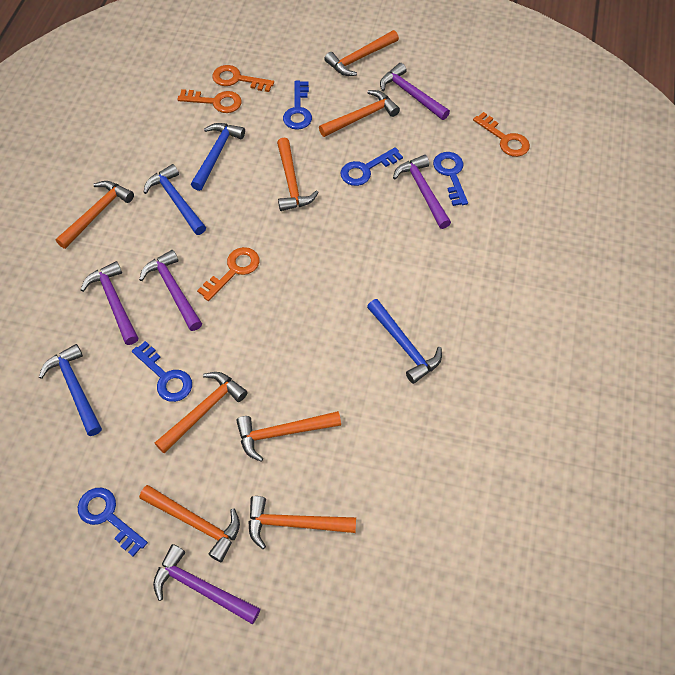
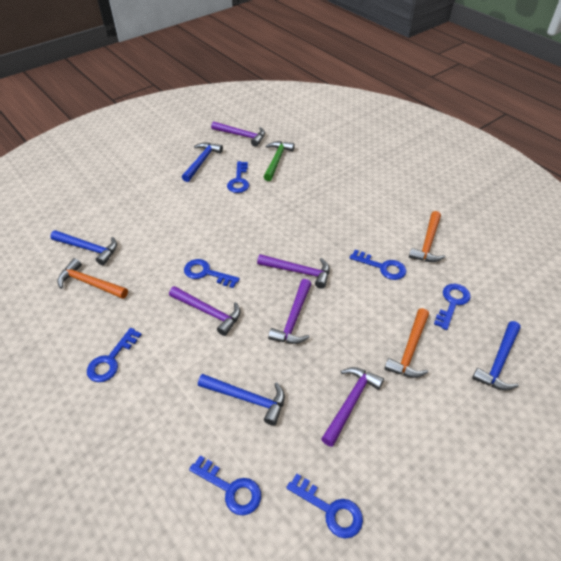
blue key: [78,488,148,557] [132,341,192,402] [283,81,312,130] [340,147,403,186] [433,152,468,206] = 5 -> [87,328,142,382] [184,259,240,288] [189,456,261,515] [227,161,249,193] [286,473,363,539] [350,250,406,280] [434,284,471,330] = 7
green hammer: none = 0 -> [264,141,295,181] = 1
orange hammer: [56,181,134,249] [139,485,240,562] [155,372,248,454] [236,411,341,462] [248,496,356,549] [277,138,319,211] [319,90,400,137] [324,30,399,76] = 8 -> [57,258,128,299] [384,308,429,378] [409,211,445,262] = 3
orange key: [177,89,242,113] [197,247,259,301] [212,65,274,92] [473,112,530,157] = 4 -> none = 0

